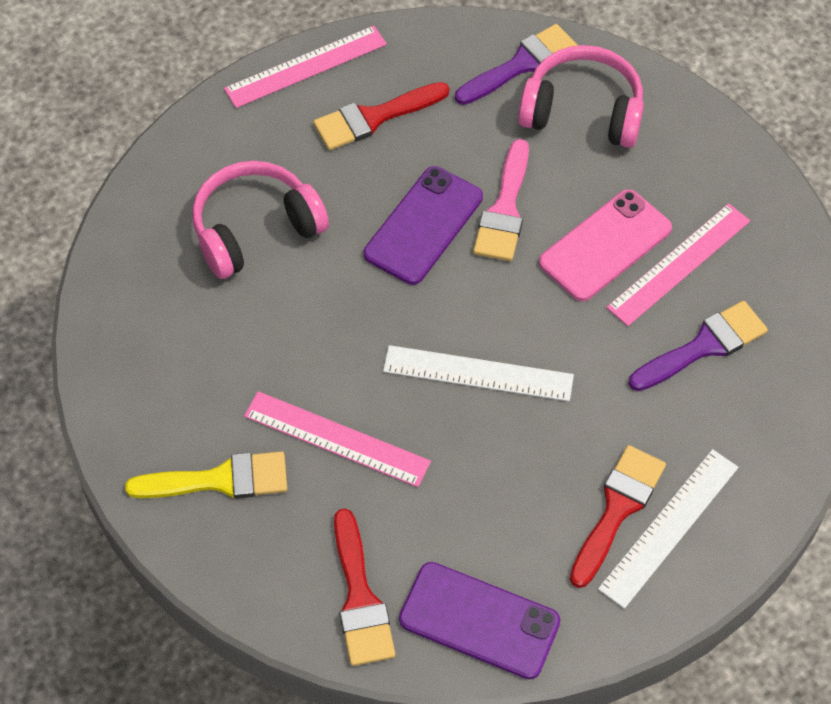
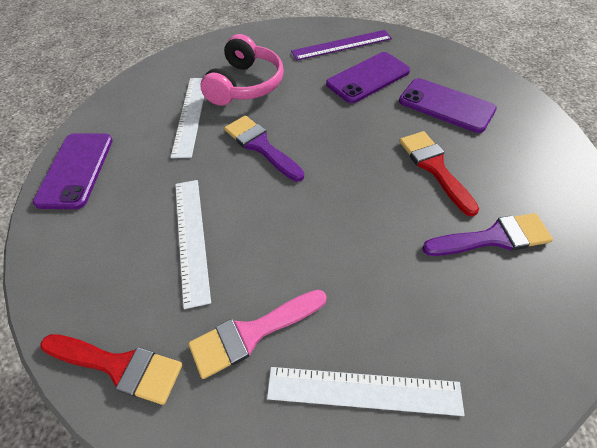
pink headphones: [192,161,329,279] [518,45,644,148] = 2 -> [200,34,284,106] = 1
pink phone: [539,189,672,301] = 1 -> none = 0
pink ruler: [224,26,387,108] [244,391,431,487] [606,203,750,326] = 3 -> none = 0
purple phone: [364,166,483,285] [399,562,560,679] = 2 -> [33,134,113,209] [326,52,410,103] [399,78,497,133] = 3
purple ruler: none = 0 -> [291,30,392,60] = 1
red brush: [313,82,449,150] [334,508,395,666] [570,445,666,588] = 3 -> [40,334,183,405] [399,131,479,217] = 2
white ruler: [383,345,574,401] [598,449,738,609] = 2 -> [171,78,204,158] [175,180,211,309] [267,367,464,416] = 3
yellow brush: [125,451,287,499] = 1 -> none = 0

